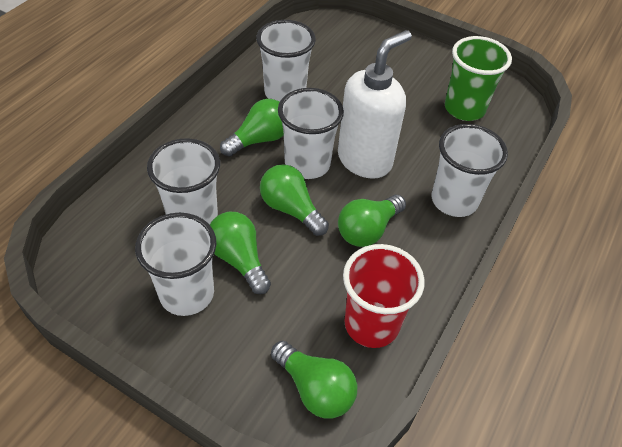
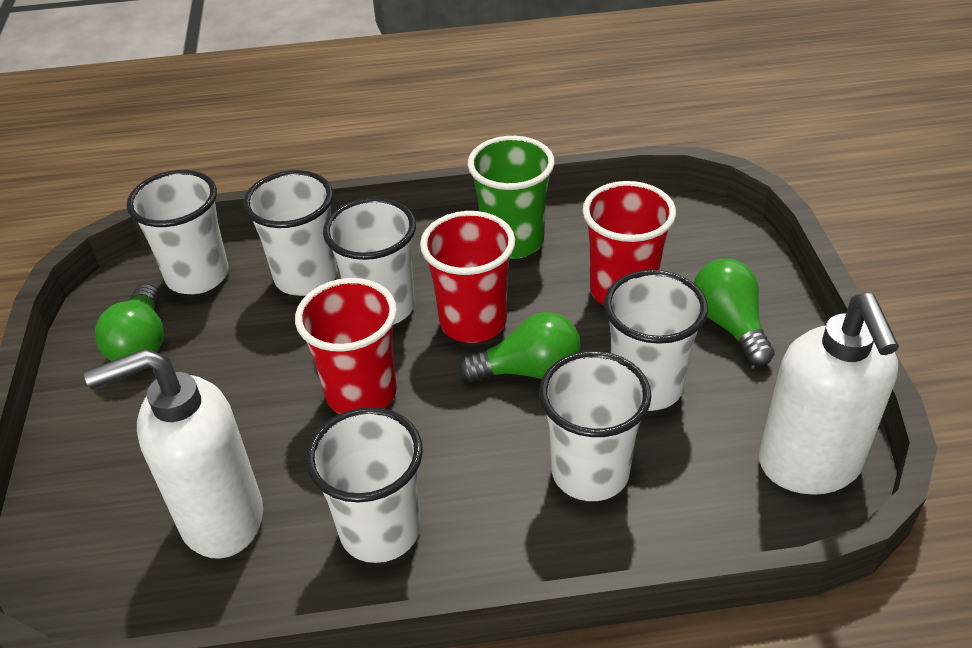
green light bulb: [210,212,271,294] [220,99,284,157] [260,164,329,236] [271,341,357,418] [338,195,406,247] = 5 -> [95,284,164,361] [459,312,581,382] [694,259,774,366] = 3
red cup: [343,244,425,348] = 1 -> [295,278,397,414] [420,211,515,343] [583,181,676,305] = 3
white cup: [135,213,217,316] [147,138,220,225] [256,20,316,102] [278,88,344,179] [432,124,508,217] = 5 -> [127,170,229,294] [243,170,337,296] [306,407,423,563] [323,198,416,325] [539,351,652,501] [604,270,708,411] = 6
white soap dispenser: [338,30,412,179] = 1 -> [84,349,263,559] [759,293,899,495] = 2

